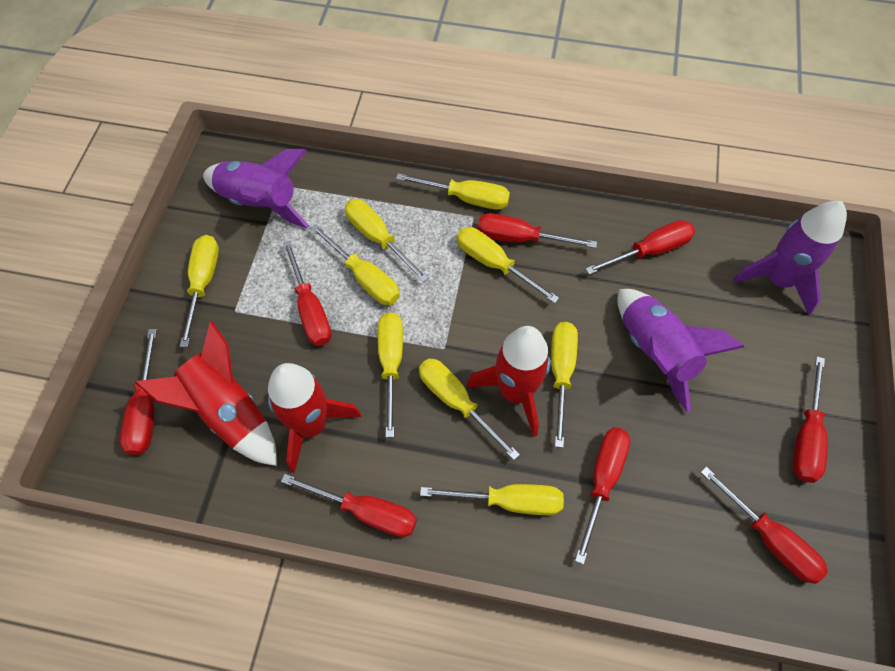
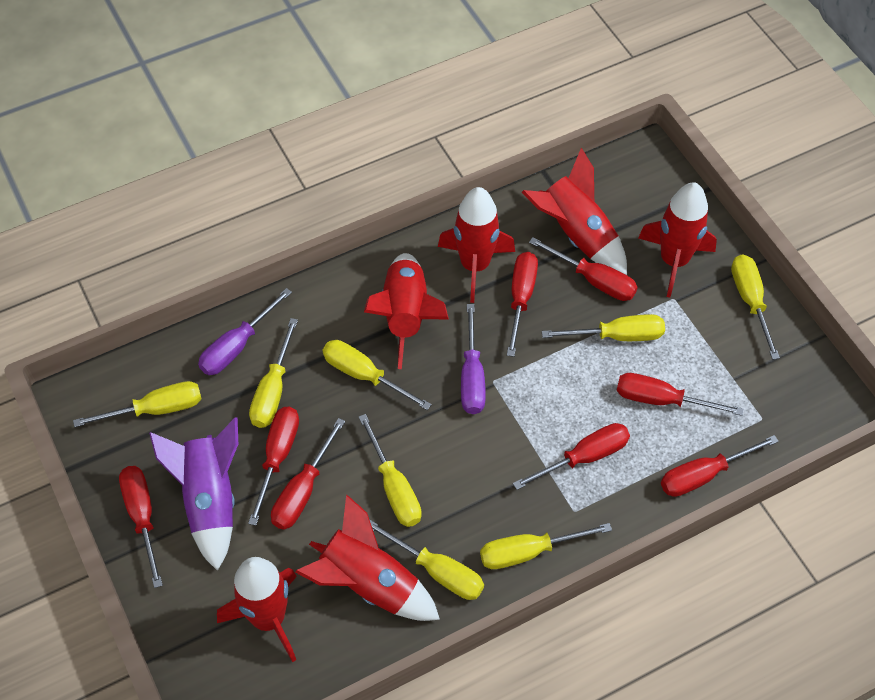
purple rocket: [203,149,310,229] [617,289,744,413] [733,201,847,315] = 3 -> [149,417,238,571] = 1
purple screwdriver: none = 0 -> [198,288,292,375] [461,304,486,414] = 2
red rocket: [135,321,277,466] [268,363,361,473] [467,326,551,437] = 3 -> [217,557,297,662] [295,495,440,621] [364,253,449,369] [438,187,515,303] [522,148,627,275] [638,182,717,297] = 6
yellow screwdriver: [180,235,219,347] [310,224,400,305] [345,199,429,282] [378,312,403,438] [396,173,510,210] [419,358,520,460] [420,484,564,515] [457,227,559,303] [551,322,578,448] = 9 -> [73,381,201,427] [249,318,298,428] [323,340,432,410] [359,414,422,527] [369,519,484,600] [480,523,612,569] [542,314,665,341] [731,255,780,360] = 8

